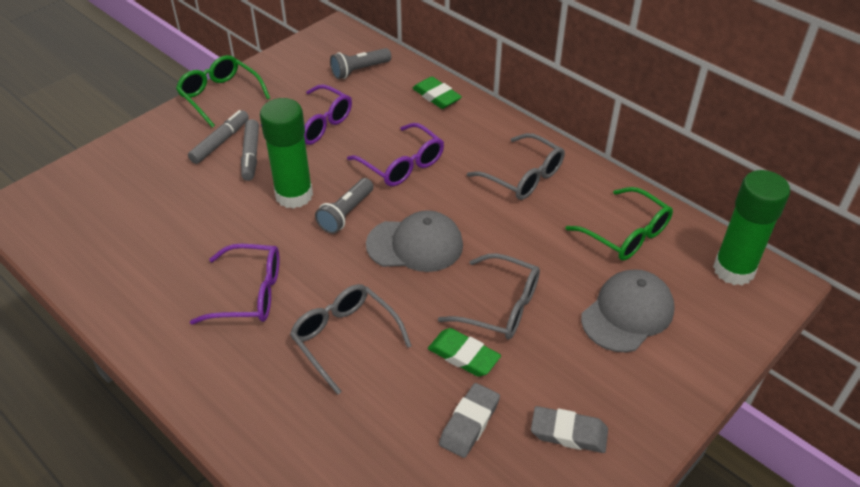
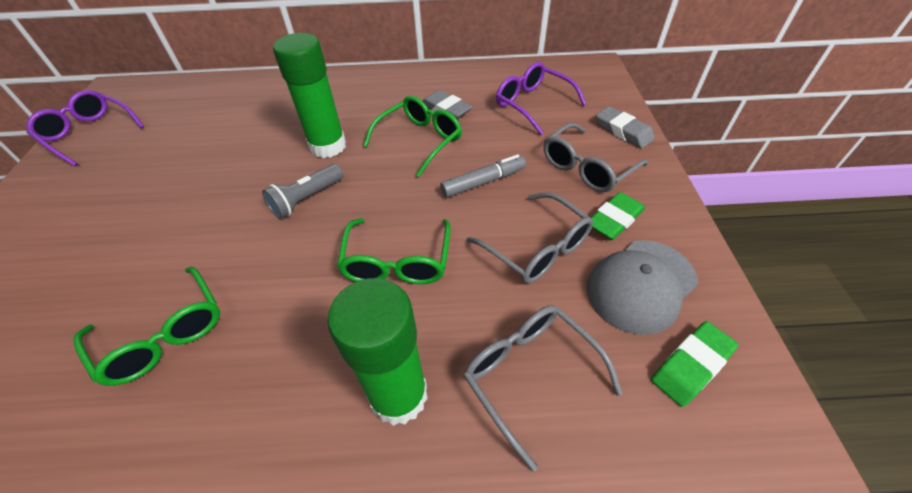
green glasses: [176,55,270,128] [566,187,673,261] = 2 -> [73,266,220,386] [337,218,451,284] [363,96,462,177] = 3
grey cap: [366,210,463,272] [581,269,675,352] = 2 -> [587,240,698,335] = 1
grey flashlight: [315,178,374,234] [330,48,391,79] = 2 -> [262,164,343,219] = 1
grey marker: [188,110,249,164] [241,119,259,181] = 2 -> [440,154,526,198] = 1
purple glasses: [190,244,280,324] [261,84,352,145] [347,123,444,186] = 3 -> [26,90,145,166] [496,62,586,135] = 2

